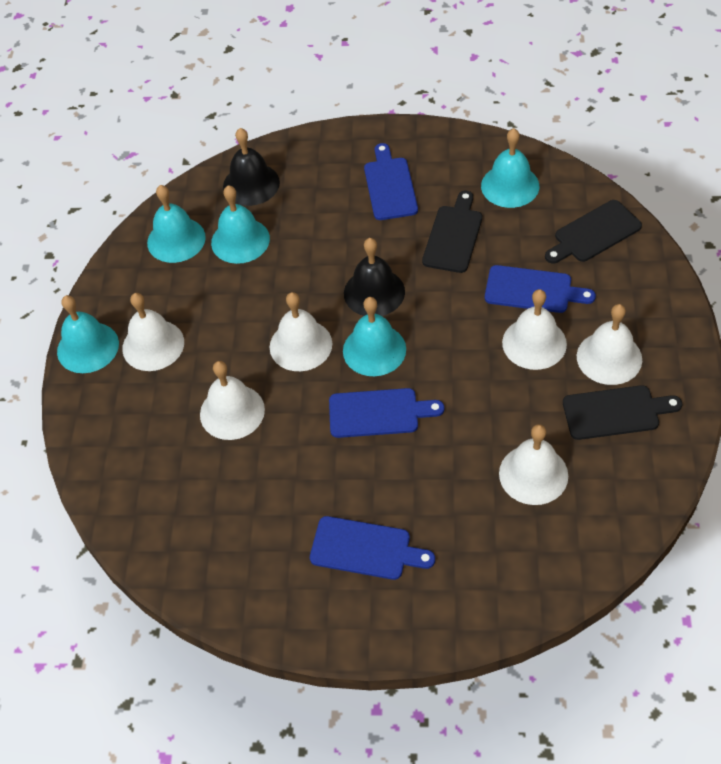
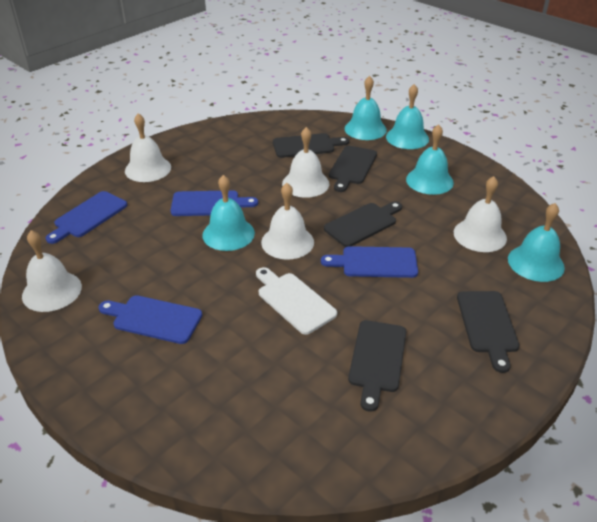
black bell: [223,128,280,206] [344,238,405,316] = 2 -> none = 0
black cutting board: [422,191,482,273] [545,200,642,264] [563,385,682,440] = 3 -> [273,133,349,158] [324,201,402,247] [329,146,377,192] [348,320,406,412] [457,291,520,373] = 5
white bell: [122,293,184,371] [200,361,265,440] [270,292,332,371] [499,424,568,505] [502,289,567,370] [577,304,642,385] = 6 -> [22,230,82,312] [125,113,171,182] [261,183,314,260] [282,127,330,198] [454,176,507,252] = 5
white cutting board: none = 0 -> [256,267,337,335] = 1

